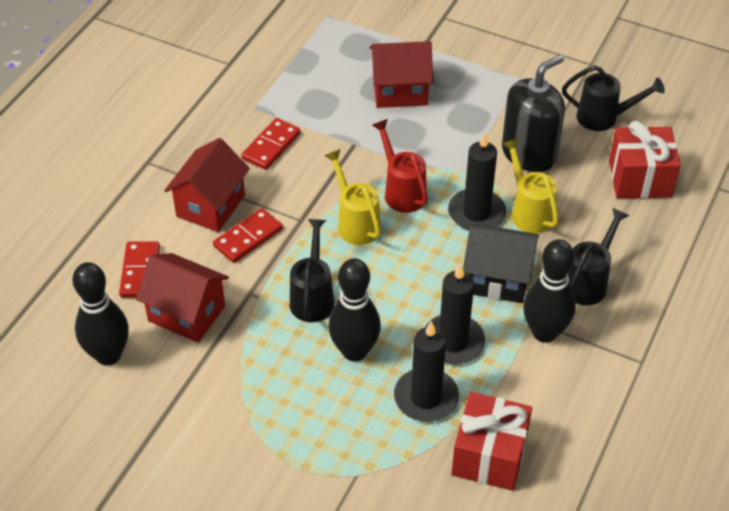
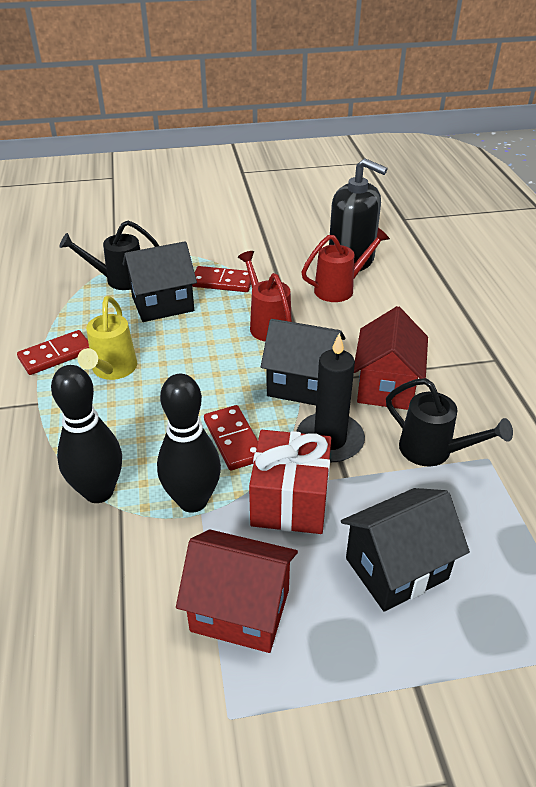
black bowling pin: [72,262,129,365] [328,258,381,362] [523,239,576,343] = 3 -> [51,365,122,503] [157,374,221,513] = 2
black candle: [394,321,459,422] [425,263,485,364] [448,132,506,231] = 3 -> [296,333,365,462] = 1
black house: [463,223,539,303] = 1 -> [123,241,197,322] [261,319,345,405] [341,488,470,611] = 3
black watering can: [290,219,334,322] [562,66,665,131] [568,208,629,306] = 3 -> [59,220,159,290] [386,378,513,466] = 2
red gift: [451,392,532,491] [609,121,681,199] = 2 -> [249,430,331,534] = 1
red house: [136,253,229,343] [164,138,250,232] [370,41,433,108] = 3 -> [176,529,298,653] [354,306,428,410] = 2
red watering can: [372,119,428,213] = 1 -> [238,251,292,341] [301,228,390,302] = 2
yellow watering can: [324,149,381,245] [502,138,559,234] = 2 -> [78,296,137,380] = 1

